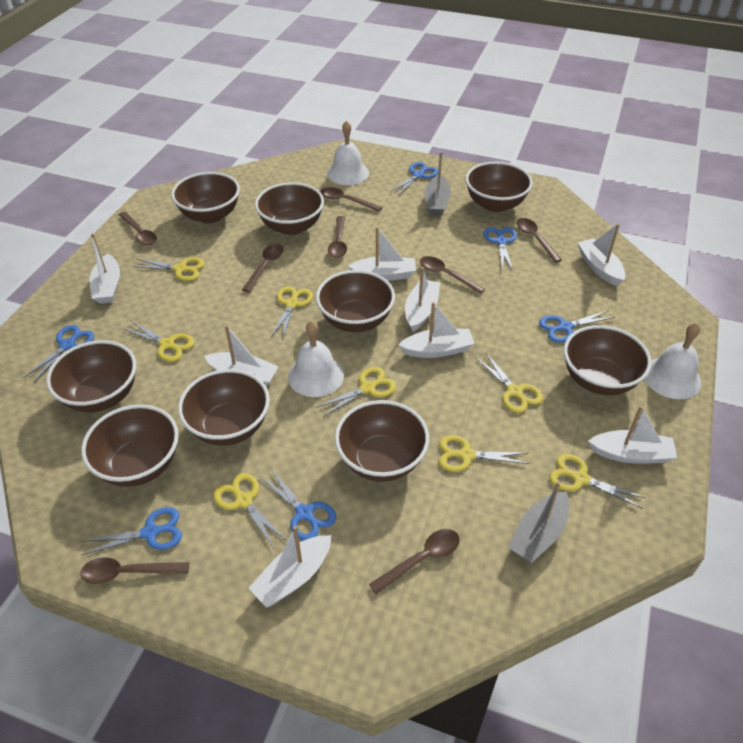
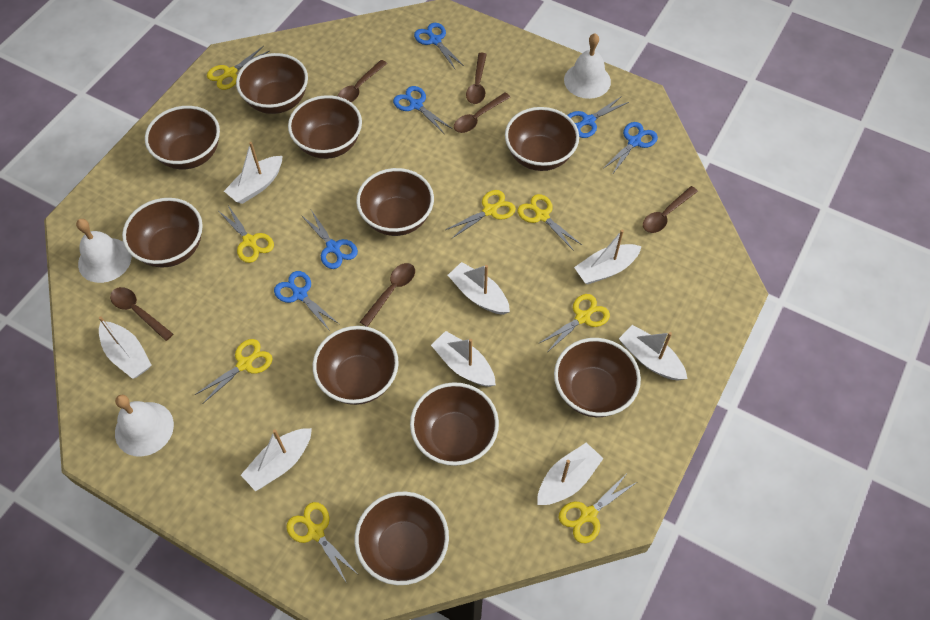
brown bowl: [46,340,136,412] [81,404,179,487] [171,172,240,224] [178,369,270,446] [255,182,324,235] [316,270,395,332] [335,400,429,482] [466,161,533,212] [564,325,652,395] = 9 -> [122,198,203,268] [145,106,220,169] [236,53,308,114] [288,95,362,159] [313,326,399,405] [354,491,449,585] [356,168,434,236] [410,382,499,466] [505,107,579,171] [554,338,641,417] = 10
brown spoon: [81,557,189,584] [119,212,157,245] [242,243,284,292] [321,187,382,212] [328,216,347,258] [369,529,460,594] [420,256,485,294] [516,218,562,263] = 8 -> [110,287,173,341] [338,60,387,102] [360,263,415,327] [454,92,510,133] [466,53,487,104] [643,186,698,233] = 6
grey boat: [425,152,451,216] [508,481,569,563] = 2 -> none = 0

